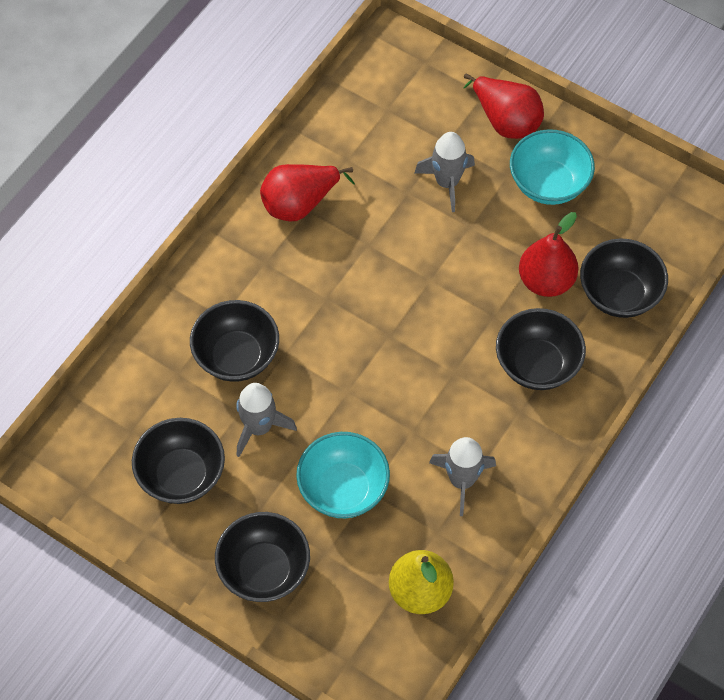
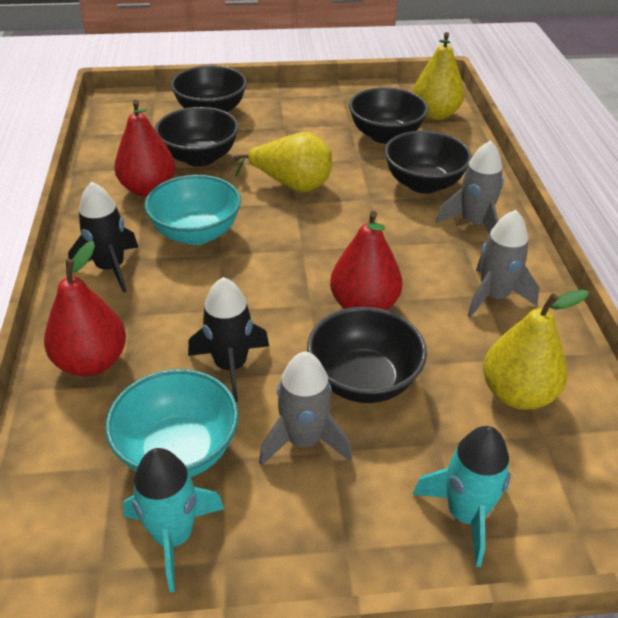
black rocket: none = 0 -> [68,182,138,293] [188,277,269,402] = 2
turquoise rocket: none = 0 -> [123,448,224,592] [412,426,511,567] = 2
yellow pear: [389,550,454,614] = 1 -> [234,132,332,192] [413,32,465,120] [483,289,589,410] = 3

